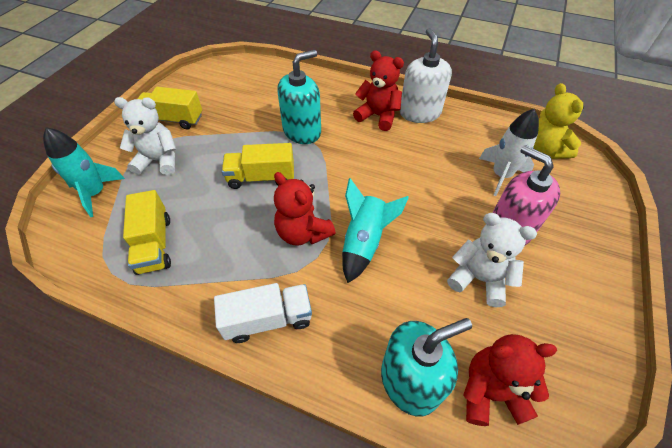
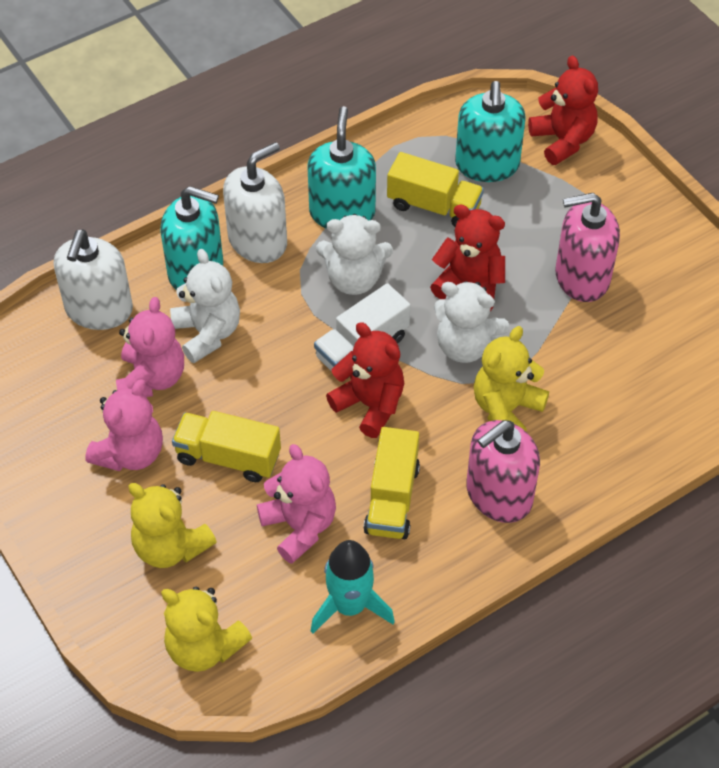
pink soap dispenser: [493,145,560,245] = 1 -> [466,420,540,523] [555,193,620,302] = 2
pink teddy bear: none = 0 -> [85,380,163,471] [116,297,184,397] [257,444,336,564] = 3
turquoise rocket: [43,127,125,217] [342,178,409,283] = 2 -> [311,540,395,633] = 1
turquoise soap dispenser: [277,50,321,144] [381,318,472,417] = 2 -> [160,186,223,290] [307,106,376,229] [455,81,526,182] = 3
white rocket: [479,109,539,196] = 1 -> none = 0
white soap dispenser: [400,28,452,123] = 1 -> [54,229,133,330] [223,142,287,263] = 2
white teddy bear: [114,97,176,175] [447,213,537,307] = 2 -> [170,249,240,363] [316,214,393,295] [434,281,510,363] = 3
yellow teddy bear: [533,83,584,159] = 1 -> [128,483,217,568] [161,586,252,672] [474,326,549,431] = 3

